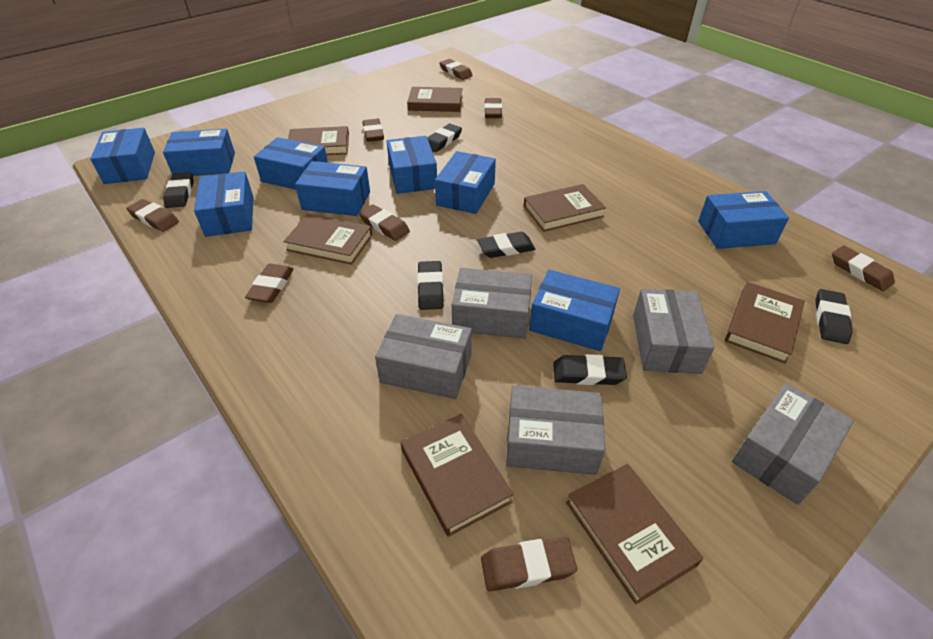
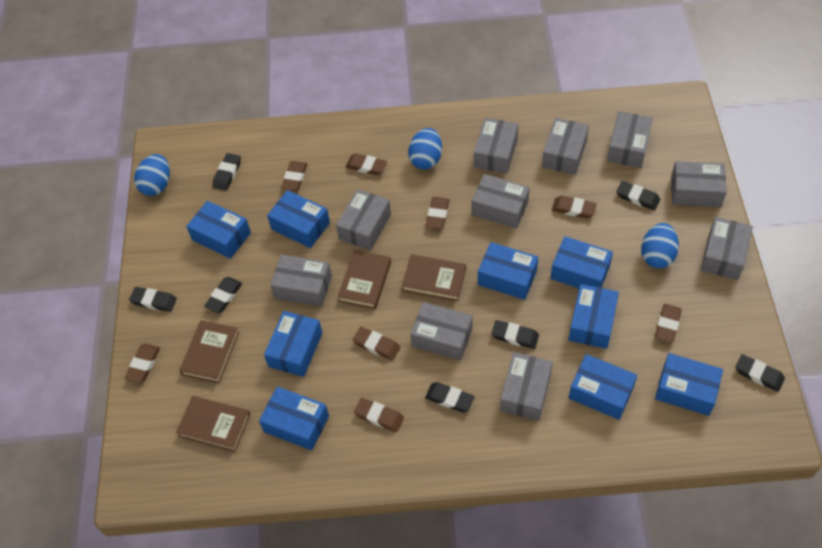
black eraser: [163,172,194,208] [417,261,444,310] [427,124,462,152] [477,232,535,258] [553,354,627,385] [815,289,853,344] = 6 -> [129,287,177,312] [204,277,242,313] [213,153,241,191] [425,382,474,412] [491,320,539,349] [616,181,660,210] [735,354,785,392] = 7
blue egg: none = 0 -> [134,154,170,196] [408,128,442,170] [641,223,679,268] = 3
brown book: [284,214,372,265] [288,126,349,155] [401,414,514,537] [407,87,463,112] [524,184,606,232] [566,464,703,604] [725,282,805,364] = 7 -> [176,396,250,452] [179,320,239,383] [338,250,391,309] [402,254,466,301] = 4
grey box: [375,314,472,399] [452,268,532,339] [506,386,606,475] [633,289,715,374] [732,383,854,505] = 5 -> [270,255,332,307] [336,189,391,250] [410,302,473,361] [472,174,530,229] [474,118,519,174] [500,352,553,421] [542,118,589,175] [607,111,653,168] [671,161,727,207] [700,217,753,280] = 10

